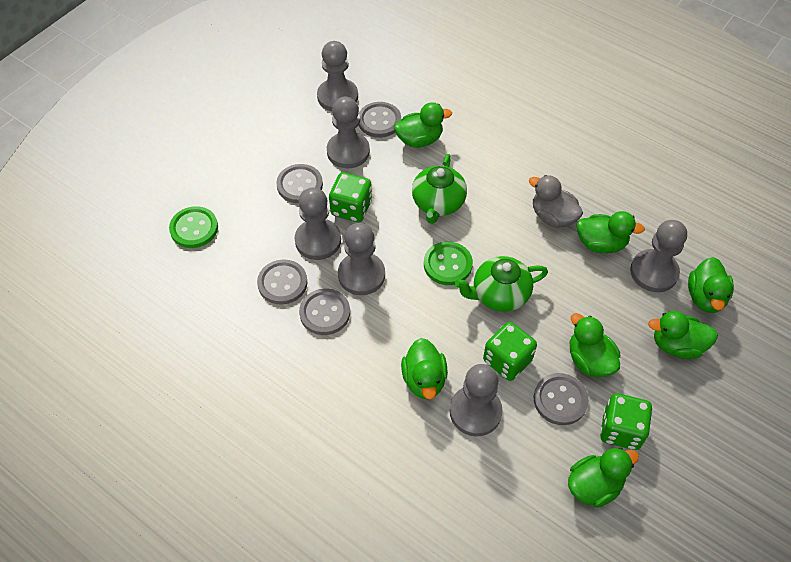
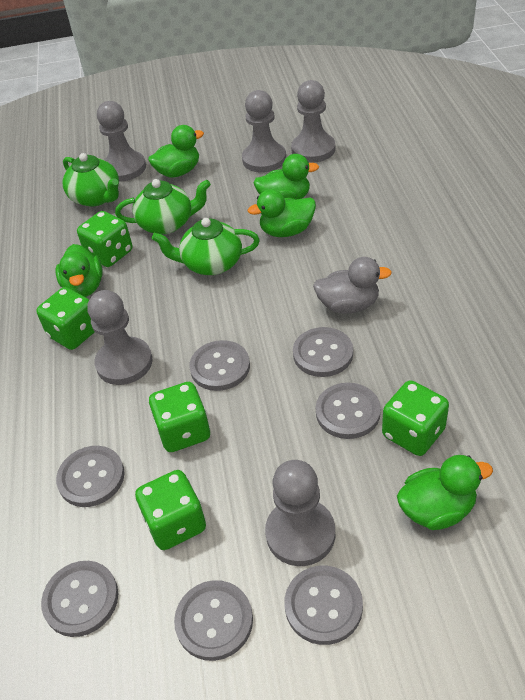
green button: [169,206,218,248] [424,241,473,285] = 2 -> none = 0
green dice: [329,172,372,222] [483,322,537,381] [600,393,653,450] = 3 -> [36,287,95,350] [77,211,132,267] [135,470,206,550] [149,382,210,452] [382,380,449,456] = 5
green duck: [394,102,452,148] [401,338,448,400] [568,448,639,508] [570,313,620,377] [577,211,645,253] [648,311,718,359] [688,257,734,313] = 7 -> [56,244,103,297] [148,125,204,178] [248,189,316,237] [253,154,319,199] [397,455,493,530] = 5
green teapot: [412,154,467,224] [454,256,548,312] = 2 -> [63,153,119,207] [115,179,211,235] [152,218,260,275] = 3
grey button: [257,259,308,305] [276,164,323,203] [299,289,350,335] [359,102,401,138] [534,373,589,425] = 5 -> [41,561,118,637] [56,446,125,507] [174,580,253,661] [189,340,250,391] [284,566,363,645] [293,327,353,377] [316,383,381,439] = 7
grey pawn: [295,187,341,260] [317,41,358,111] [327,97,370,168] [338,223,385,295] [450,364,503,436] [630,220,687,292] = 6 -> [88,290,153,385] [97,101,146,182] [242,90,286,173] [265,460,335,566] [291,80,335,163] = 5

